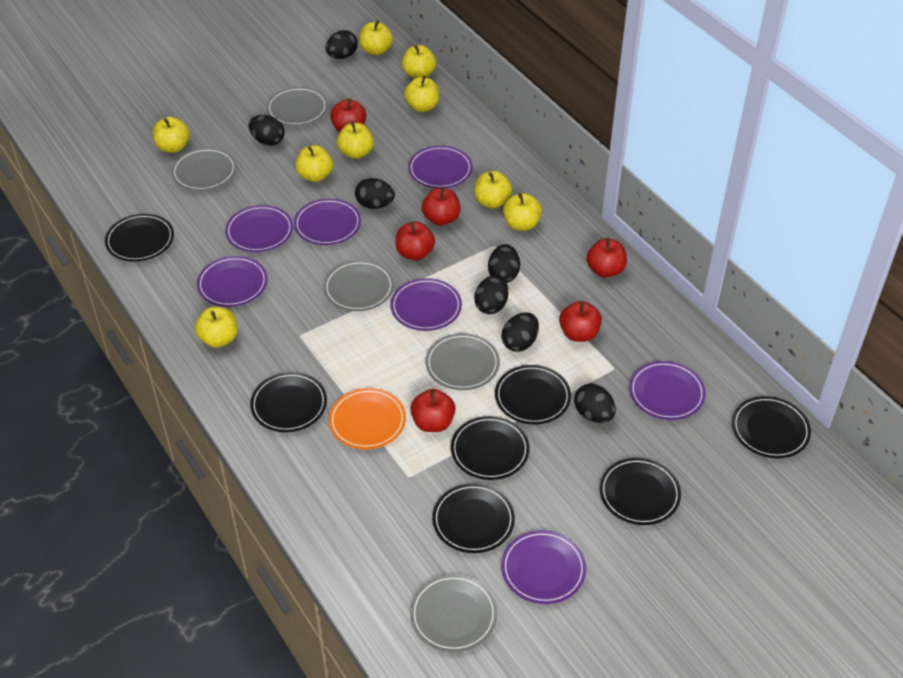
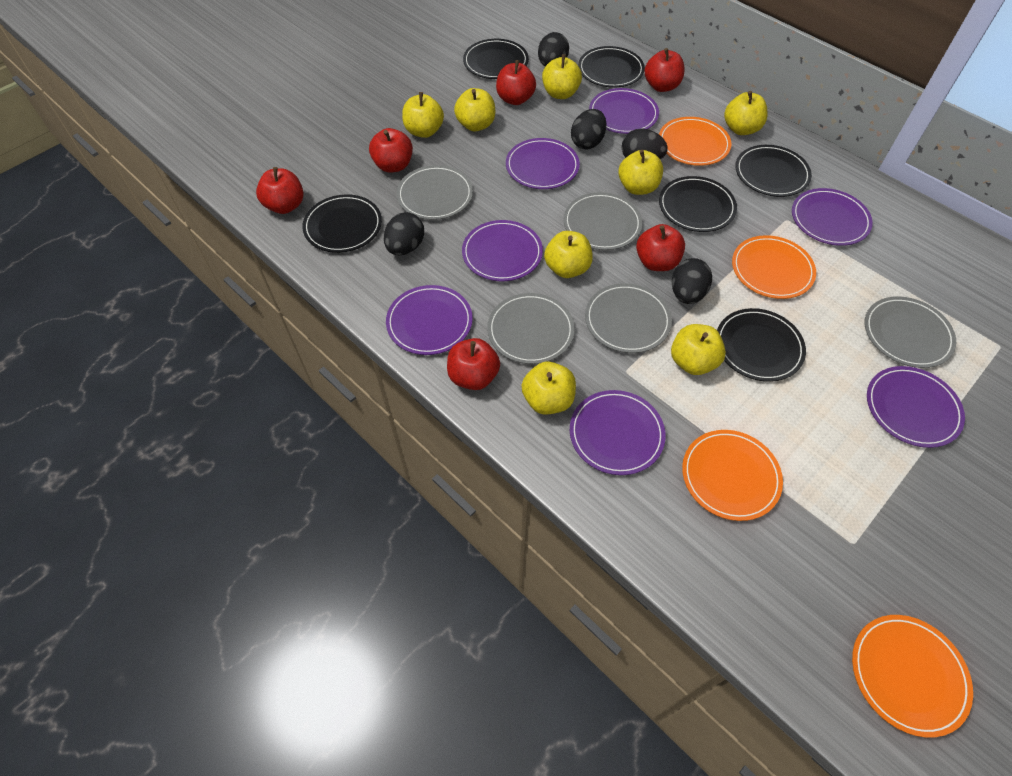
black egg: [248,115,285,146] [326,30,358,59] [355,178,395,209] [474,275,508,314] [488,244,520,283] [501,312,539,352] [574,383,616,423] = 7 -> [384,212,424,255] [538,32,569,66] [571,109,607,149] [622,128,668,160] [672,258,712,304] = 5
black plate: [105,214,174,261] [250,372,327,432] [432,483,515,553] [451,416,530,480] [495,365,571,424] [600,458,681,525] [732,396,811,458] = 7 -> [302,194,382,253] [463,39,529,79] [578,46,645,88] [659,176,737,232] [717,308,806,382] [735,145,812,197] = 6
orange plate: [329,388,406,449] = 1 -> [659,117,731,166] [682,430,783,521] [732,235,816,299] [852,615,973,738] = 4
yellow apple: [153,117,190,153] [195,307,238,348] [295,145,333,182] [337,121,374,159] [359,21,393,55] [402,45,437,79] [404,76,439,112] [474,171,512,208] [503,193,542,231] = 9 -> [402,92,444,138] [454,88,495,131] [522,362,576,415] [542,54,582,99] [544,231,593,278] [619,150,663,195] [671,324,726,375] [724,91,768,135] = 8

